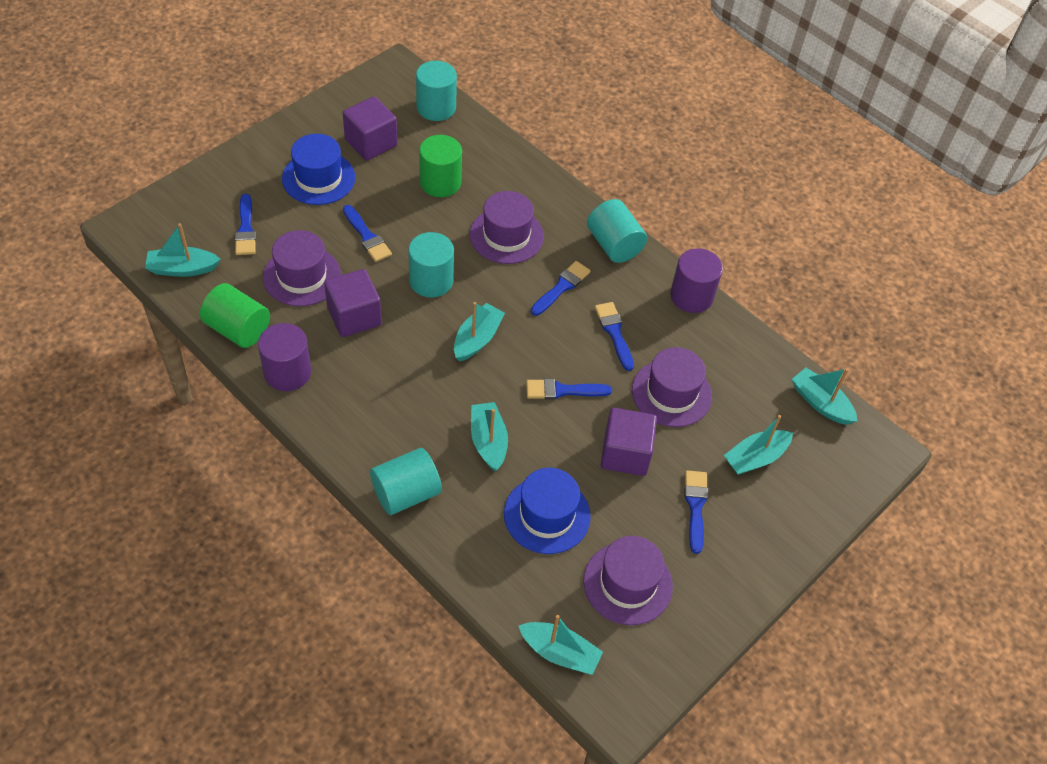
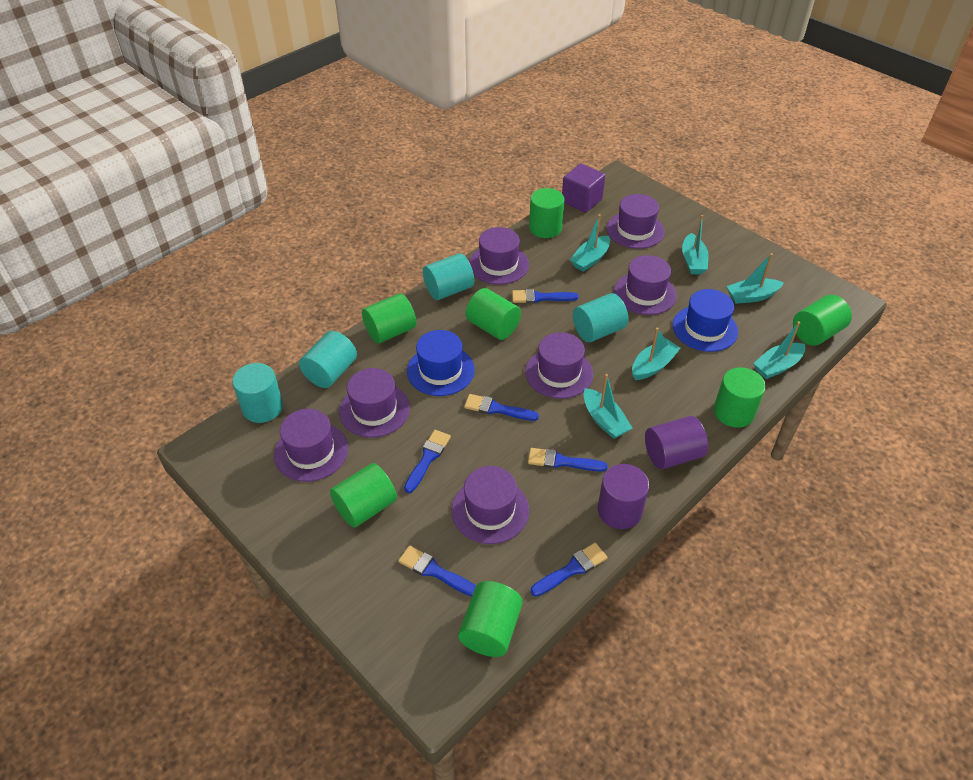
green cylinder: [200,283,270,348] [419,135,462,197] = 2 -> [330,463,397,528] [362,293,417,344] [458,581,523,657] [466,288,521,340] [529,188,565,238] [714,367,766,428] [793,295,852,346] = 7
purple cube: [324,269,382,337] [343,96,397,161] [601,408,657,476] = 3 -> [562,164,605,213] = 1
purple hat: [263,230,341,306] [470,191,544,264] [583,536,673,625] [632,347,712,427] = 4 -> [274,409,348,482] [339,368,410,438] [451,466,529,544] [469,227,529,285] [525,332,593,399] [606,194,665,249] [614,255,677,315] = 7

